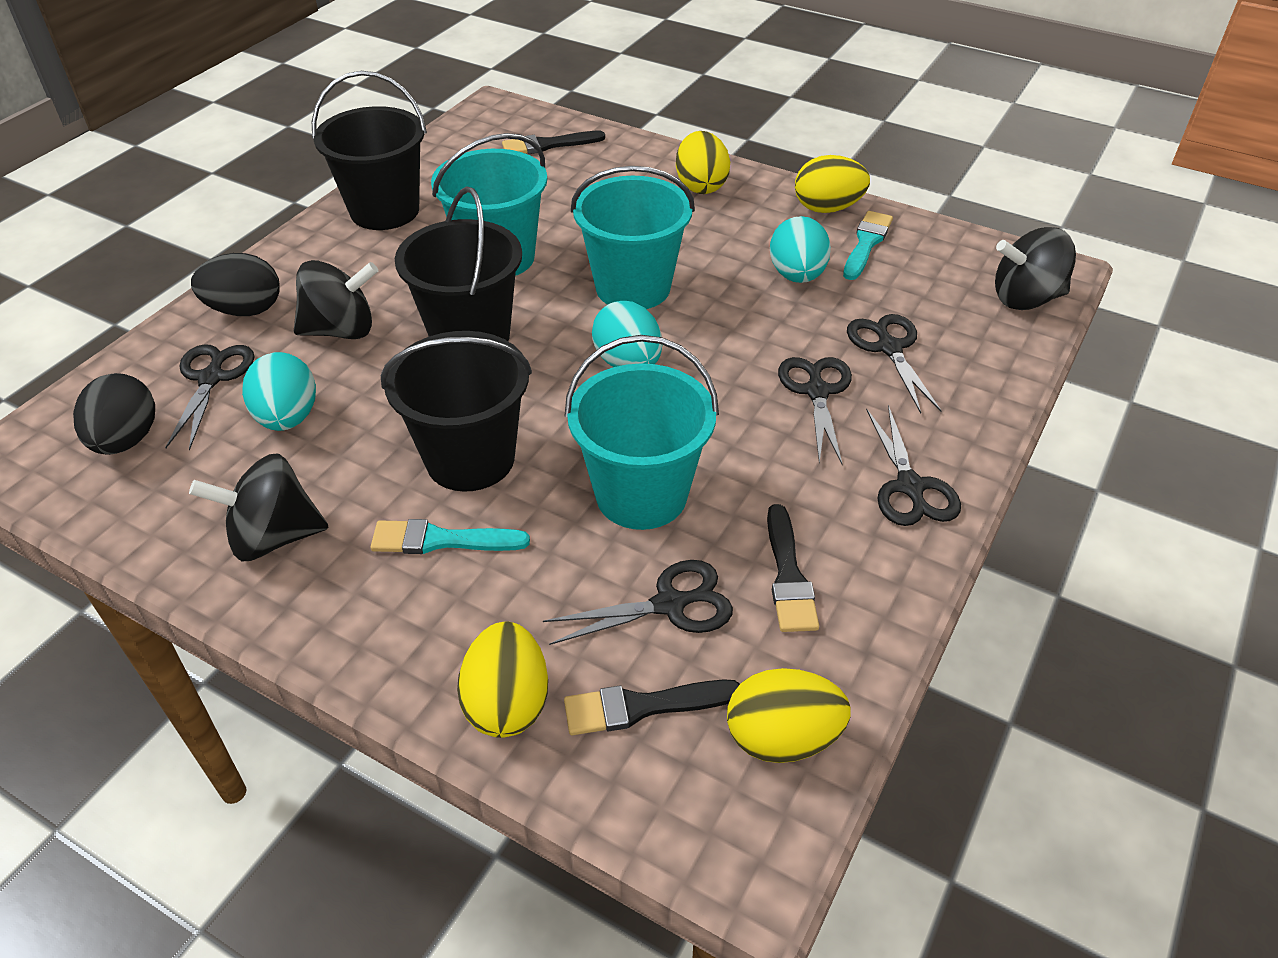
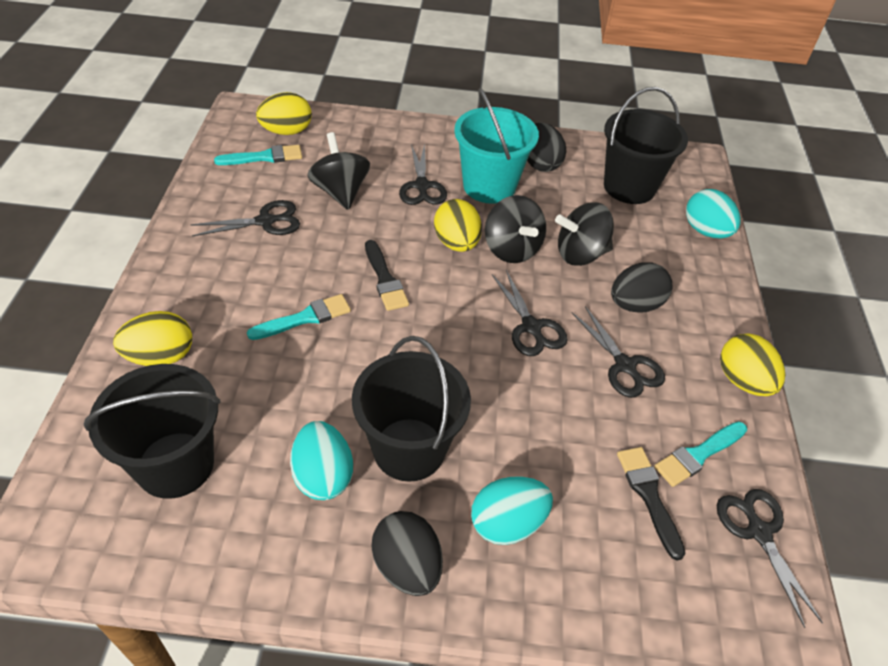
black brush: [502,131,605,154] [564,679,740,735] [767,504,819,632] = 3 -> [365,240,409,311] [617,447,685,560] = 2
black egg: [73,373,155,455] [191,253,280,316] = 2 -> [372,511,443,596] [527,123,566,172] [611,262,672,313] = 3
turquoise brush: [371,519,530,554] [843,211,893,280] = 2 -> [214,145,302,165] [247,294,351,340] [654,421,747,487] = 3
turquoise bucket: [431,133,547,276] [564,335,719,530] [571,166,695,309] = 3 -> [454,88,539,204] = 1

